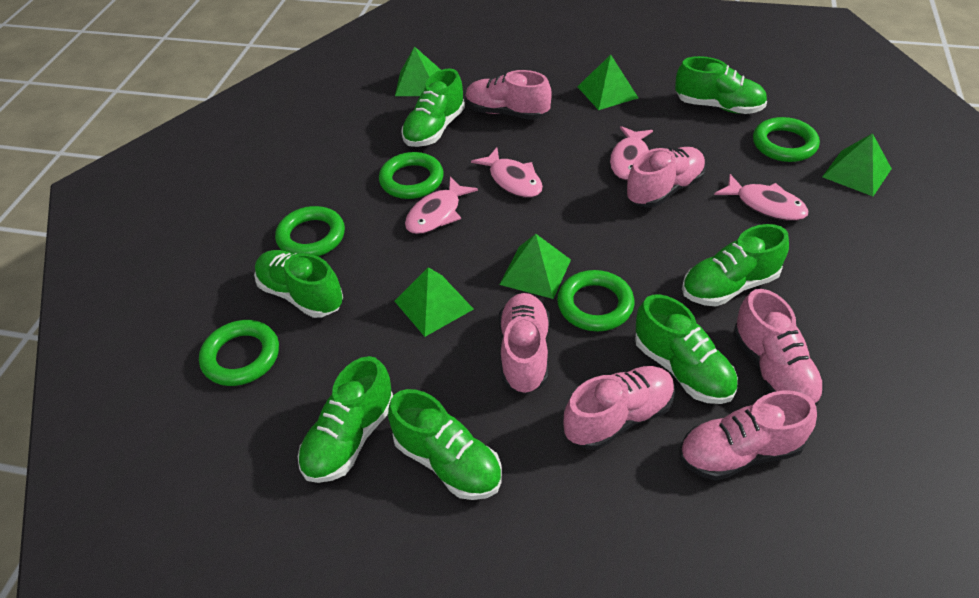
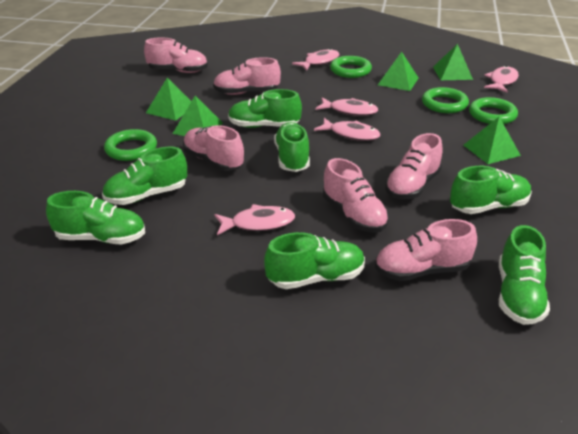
green ring: [199,320,279,386] [275,206,345,256] [379,152,444,199] [557,270,634,331] [753,117,820,162] = 5 -> [104,129,157,161] [330,56,372,78] [422,87,469,113] [469,97,518,124] = 4
pink fish: [405,177,478,234] [471,148,543,198] [610,126,653,180] [714,174,809,221] = 4 -> [214,204,295,235] [292,49,340,71] [314,118,381,141] [315,98,378,116] [484,66,519,93] = 5

